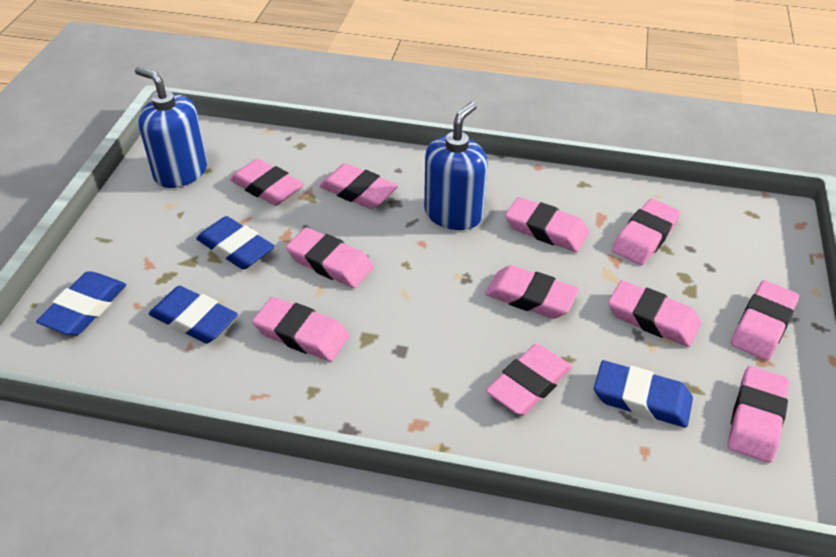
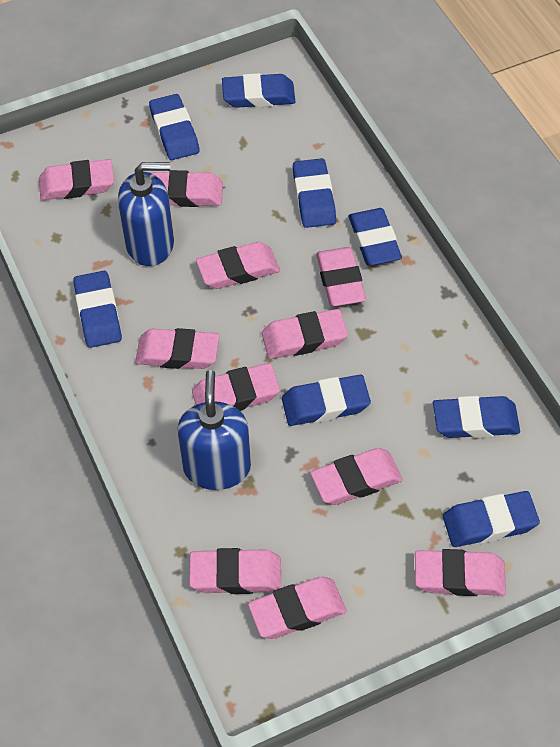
blue eraser: [36,271,126,335] [149,286,238,343] [196,216,274,270] [594,360,693,428] = 4 -> [73,271,122,348] [149,94,199,160] [222,73,295,108] [282,375,371,426] [293,158,336,228] [349,208,402,266] [433,396,520,438] [443,491,540,547] = 8

